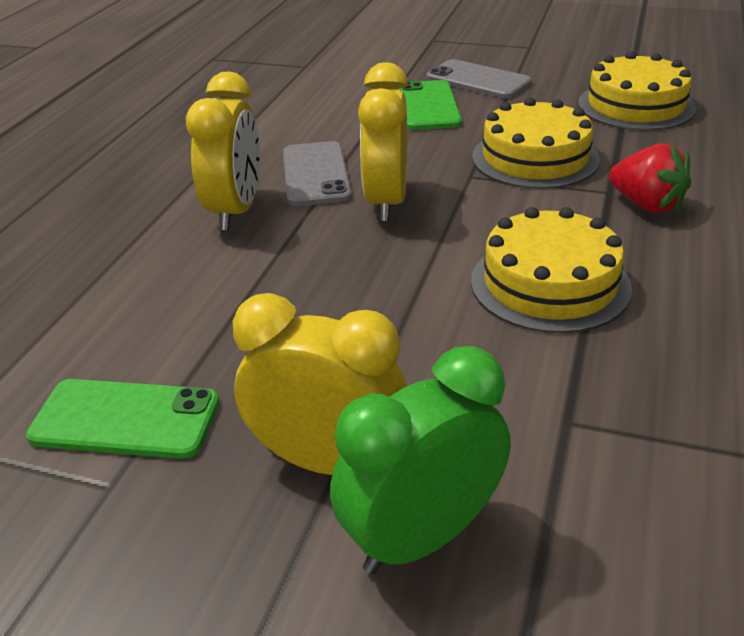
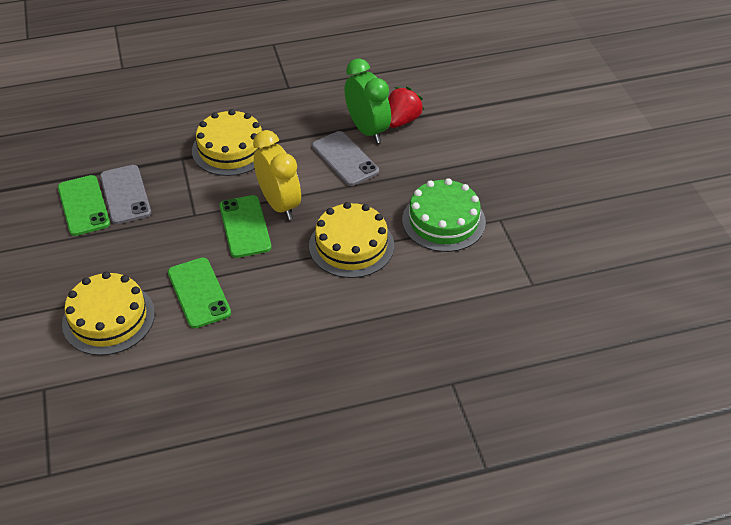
green cake: none = 0 -> [402,178,486,252] = 1
green phone: [26,379,219,459] [398,80,462,130] = 2 -> [58,175,110,236] [168,258,231,328] [220,195,271,258] = 3
yellow clock: [186,72,260,231] [233,293,407,475] [358,63,408,221] = 3 -> [253,130,301,220] = 1

